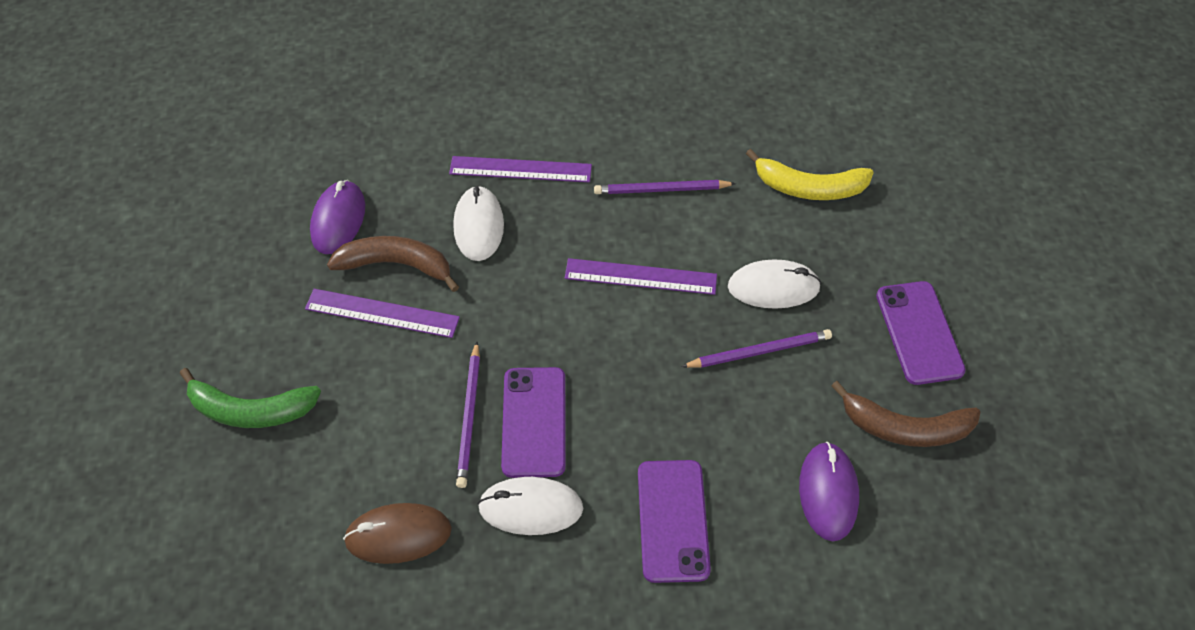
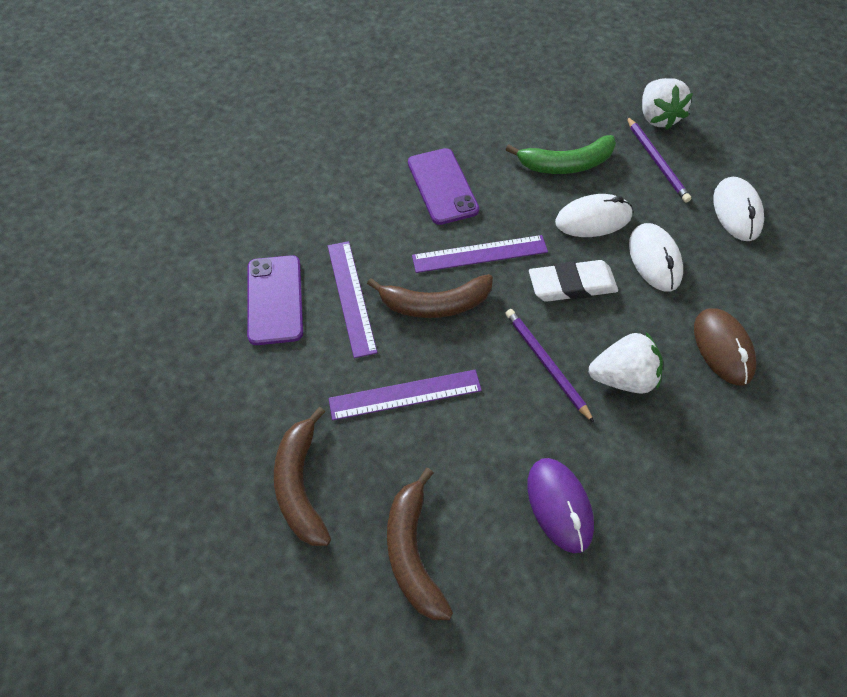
brown banana: [327,236,459,292] [831,381,980,447] = 2 -> [274,407,331,546] [367,274,493,318] [387,468,453,620] = 3
purple mouse: [310,180,365,254] [799,442,859,541] = 2 -> [527,458,594,553] = 1
purple pencil: [456,342,480,488] [594,180,736,194] [681,329,832,368] = 3 -> [505,309,594,423] [627,117,691,202] = 2
purple phone: [501,367,566,478] [638,460,711,583] [876,281,966,385] = 3 -> [247,255,303,345] [408,148,479,225] = 2
white eraser: none = 0 -> [529,260,618,302] = 1
white strawberry: none = 0 -> [589,331,663,394] [642,78,693,130] = 2
yellow banana: [746,149,874,200] = 1 -> none = 0

